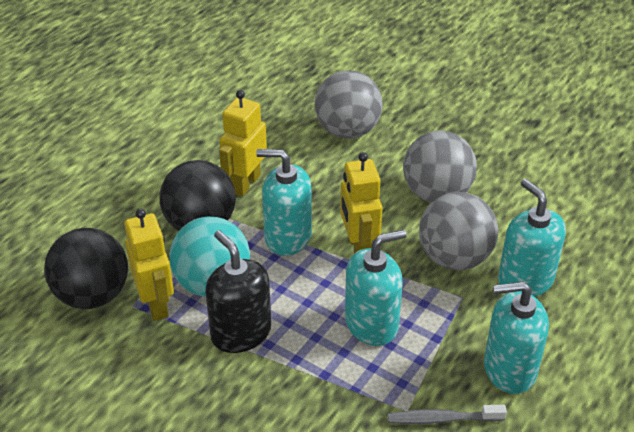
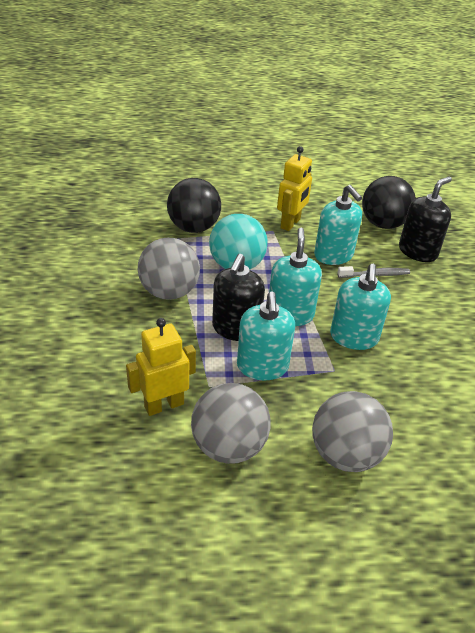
black soap dispenser: [205,230,271,353] = 1 -> [212,254,265,341] [399,176,452,262] = 2
yellow robot: [124,208,174,321] [219,90,267,196] [340,152,382,254] = 3 -> [126,318,196,416] [277,146,312,231] = 2

